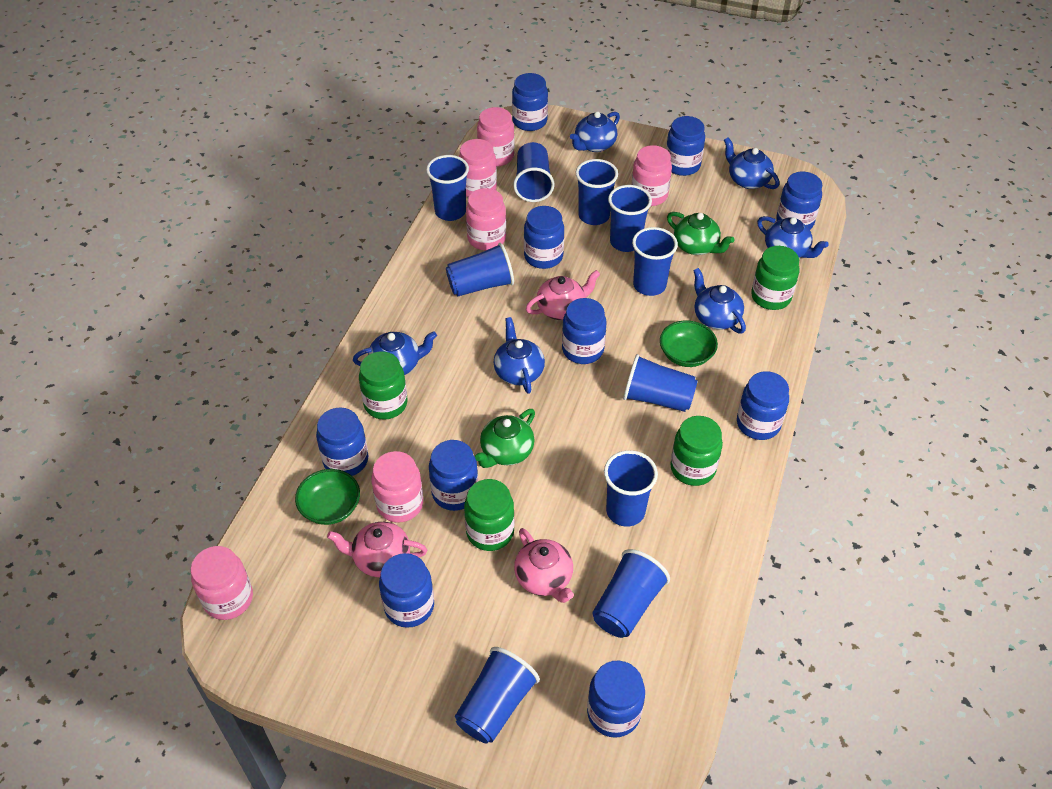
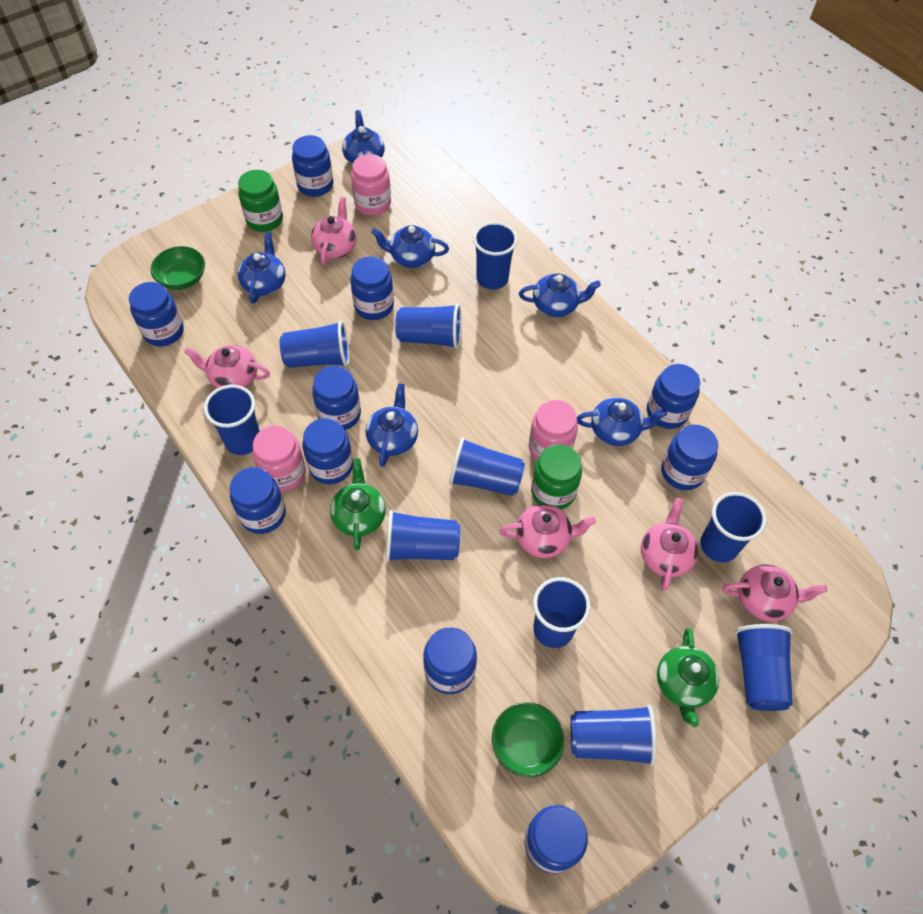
green jar: [359,352,408,420] [464,479,514,551] [670,416,723,486] [751,246,799,310] = 4 -> [238,170,283,232] [531,444,582,510] = 2
pink jar: [191,546,253,620] [371,451,423,523] [459,139,497,198] [466,188,506,250] [477,107,514,166] [631,145,672,206] = 6 -> [253,426,306,492] [351,154,391,216] [529,400,578,460] = 3
pink teapot: [327,522,427,577] [514,528,574,603] [526,270,600,320] = 3 -> [184,345,270,388] [311,197,357,265] [499,504,596,558] [641,498,698,591] [722,564,827,622] = 5

